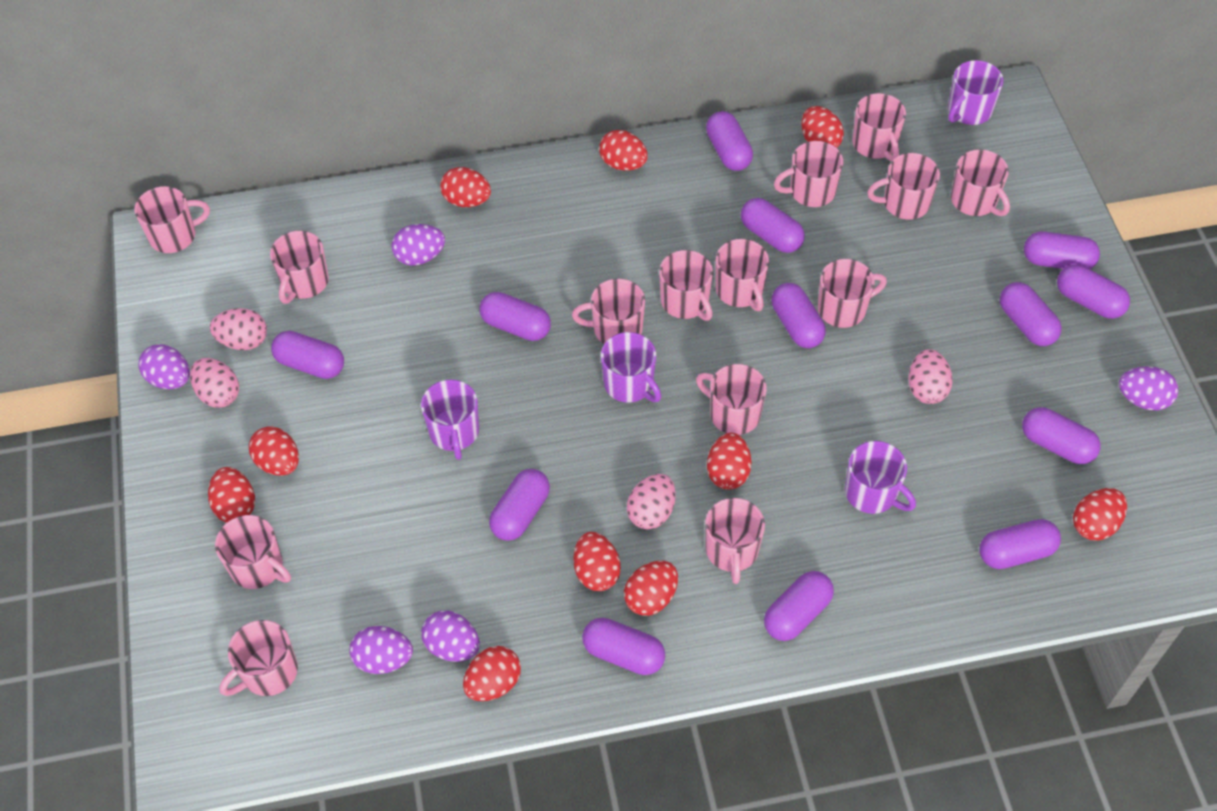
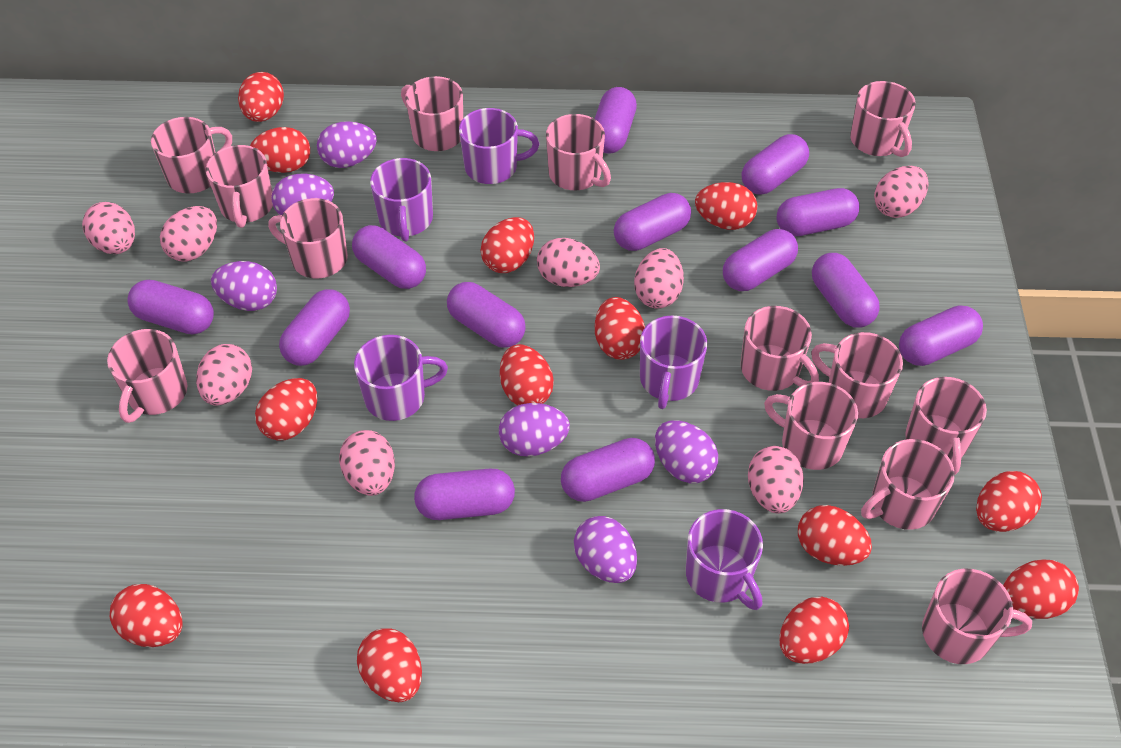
pink egg: [190,358,239,408] [210,308,267,350] [627,474,676,530] [908,349,953,404] = 4 -> [82,202,135,254] [160,206,217,262] [196,344,252,406] [339,430,395,496] [537,238,600,287] [634,248,684,309] [748,446,804,513] [874,166,929,218] = 8
pink mug: [134,186,210,253] [215,515,291,589] [220,620,298,696] [270,231,329,304] [572,279,645,344] [659,250,713,321] [696,364,767,435] [705,498,765,584] [715,239,769,311] [774,141,843,207] [818,259,887,328] [852,93,906,161] [867,153,940,220] [951,149,1010,216] = 14 -> [107,329,187,423] [151,117,232,193] [206,145,273,228] [268,198,348,279] [401,76,463,151] [546,114,611,190] [741,306,819,391] [764,382,858,470] [811,332,903,418] [850,81,916,157] [861,439,955,530] [905,377,987,475] [922,569,1032,664] = 13
purple egg: [138,344,190,389] [349,626,413,674] [391,224,445,266] [421,611,480,662] [1119,366,1178,410] = 5 -> [211,261,277,311] [271,174,334,215] [317,121,377,168] [499,403,570,457] [574,516,637,583] [655,420,718,483] = 6
purple mug: [421,379,479,460] [601,332,661,403] [845,441,916,514] [948,60,1003,125] = 4 -> [354,335,448,421] [370,158,433,242] [459,108,539,184] [640,316,707,409] [686,509,763,610] = 5
red egg: [208,467,255,523] [249,426,299,476] [440,167,491,207] [463,646,521,701] [573,532,621,591] [599,130,648,171] [624,561,678,616] [707,432,752,490] [801,106,844,148] [1073,488,1127,541] = 10 -> [110,584,183,647] [238,72,284,122] [250,127,310,173] [255,378,317,440] [357,628,422,702] [480,217,534,273] [500,344,554,405] [595,297,645,360] [695,182,758,230] [780,597,849,664] [798,505,872,566] [976,471,1042,532] [1003,559,1079,619] = 13

